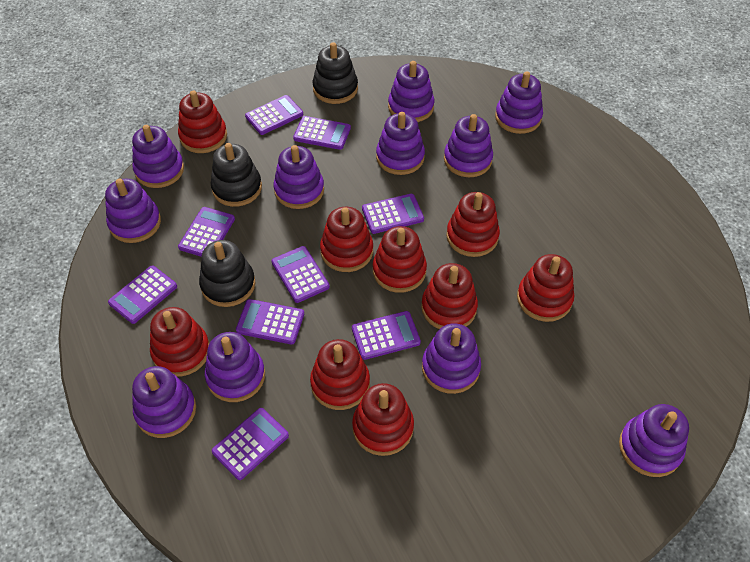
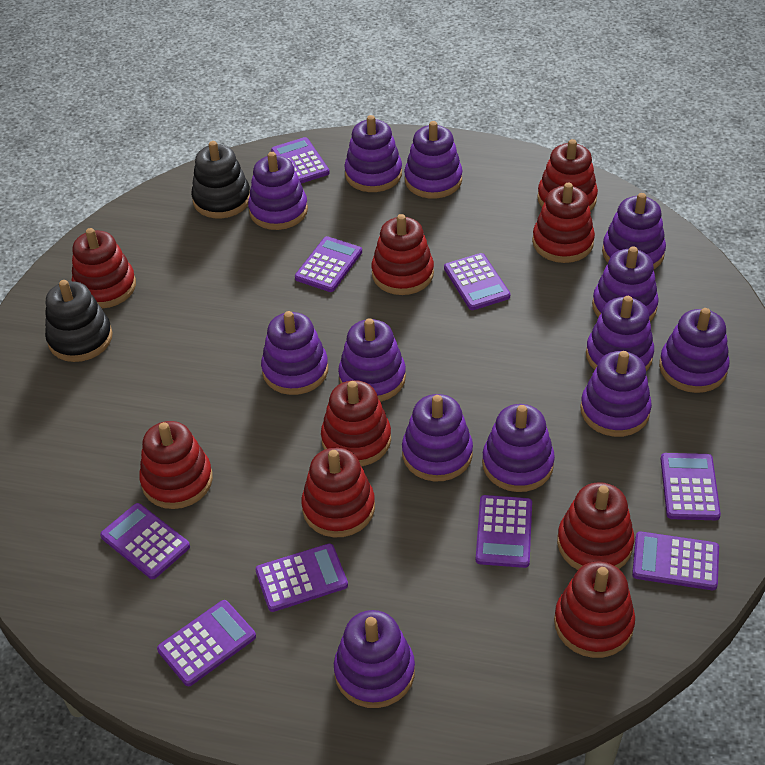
black stacking toy: [199,240,255,307] [210,143,262,207] [313,42,358,104] = 3 -> [45,280,113,362] [191,141,250,218] = 2
purple stacking toy: [105,179,161,243] [132,125,184,188] [132,366,196,438] [205,332,265,402] [274,145,324,209] [376,112,425,175] [388,61,434,122] [422,323,481,394] [444,114,493,177] [495,71,543,134] [619,404,689,477] = 11 -> [248,152,308,230] [261,311,328,395] [334,610,415,708] [338,318,406,402] [344,115,402,192] [402,394,473,481] [404,121,462,199] [482,404,555,492] [580,351,652,437] [586,296,654,371] [592,246,659,321] [602,193,666,269] [659,308,730,393] = 13

